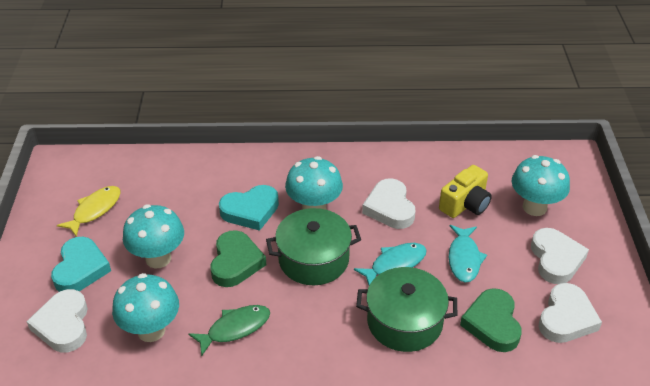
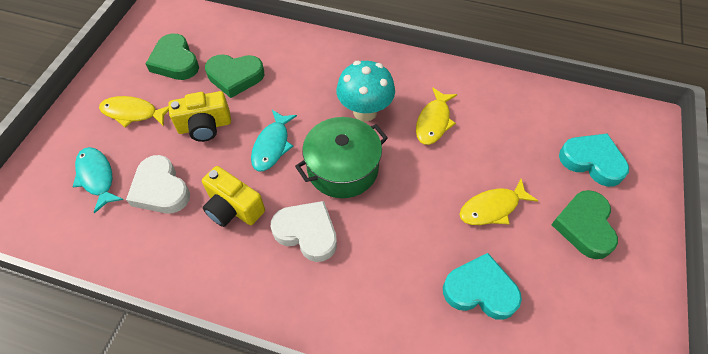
green fish: [188,305,270,356] = 1 -> none = 0
green heart: [210,230,266,287] [460,288,522,352] = 2 -> [146,34,199,80] [205,54,264,98] [551,190,618,259] = 3
green pot: [266,208,361,285] [356,267,457,352] = 2 -> [295,117,388,198] = 1
turquoise mushroom: [112,273,179,342] [123,204,184,268] [285,156,343,210] [511,155,570,216] = 4 -> [336,61,395,122] = 1
white heart: [26,289,88,353] [362,178,416,229] [531,228,589,284] [539,283,602,343] = 4 -> [126,155,190,214] [271,201,337,262] = 2
yellow camera: [439,165,492,218] = 1 -> [168,91,231,142] [202,166,265,227] = 2
yellow fish: [57,186,121,237] = 1 -> [99,96,169,127] [416,87,457,145] [459,179,538,225] = 3

